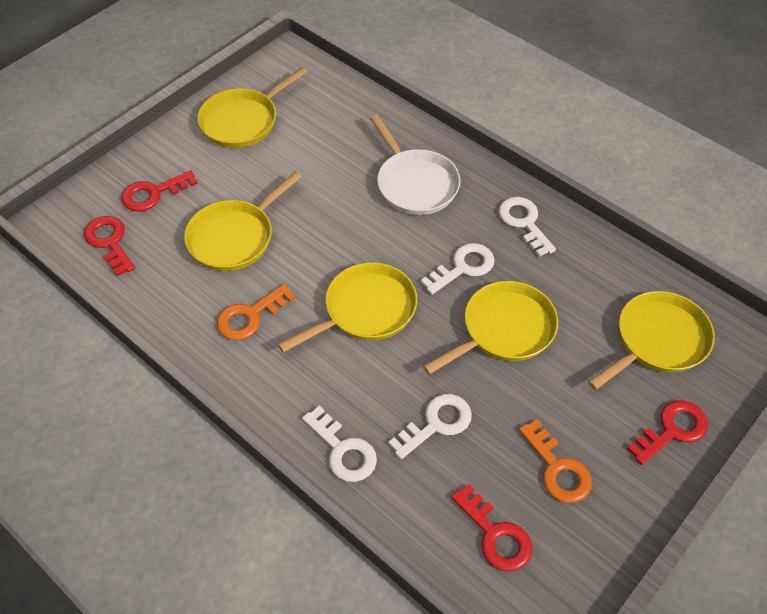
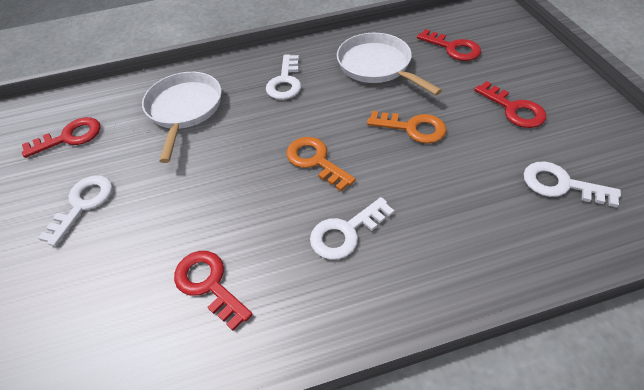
white pan: [370,115,461,215] = 1 -> [142,72,221,163] [337,33,442,95] = 2
yellow pan: [184,171,302,271] [197,67,308,148] [278,262,417,352] [423,281,558,375] [588,291,715,390] = 5 -> none = 0

